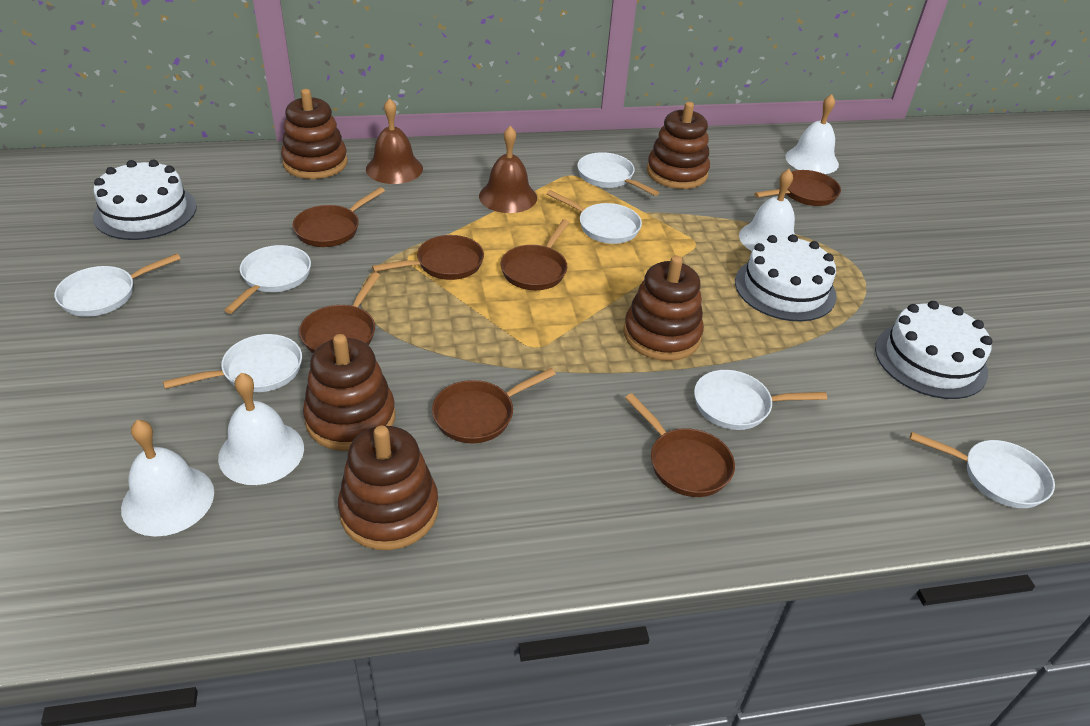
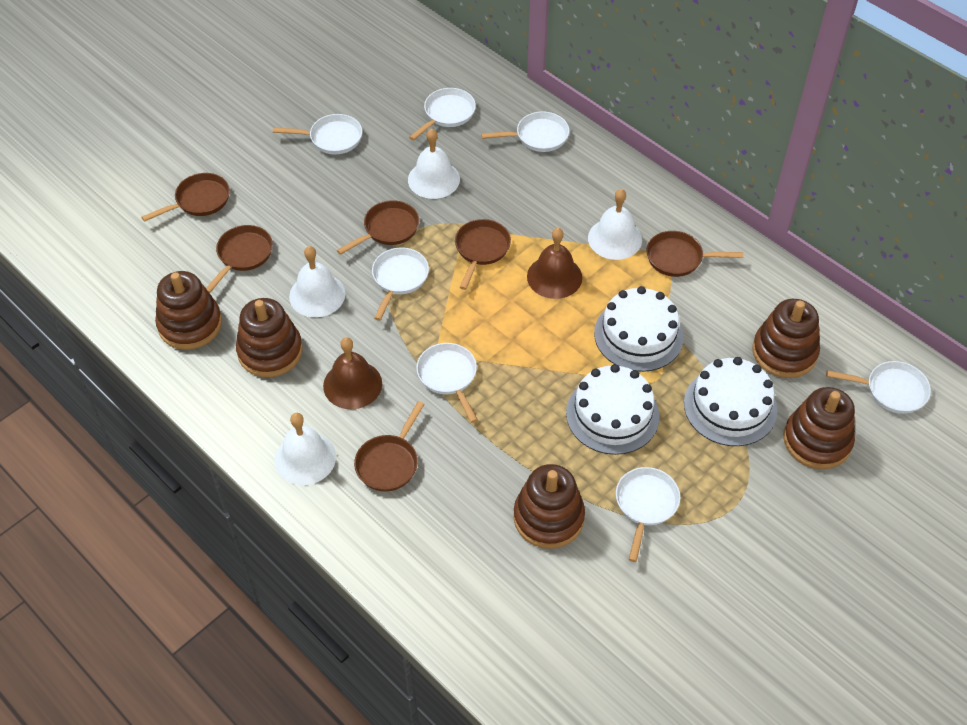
brown pan: [292,187,385,247] [299,272,380,353] [372,235,484,280] [432,368,556,443] [501,219,570,290] [625,393,735,497] [754,170,841,206] = 7 -> [141,173,230,222] [206,225,273,293] [337,200,419,255] [354,401,425,492] [455,219,511,290] [647,231,744,277] = 6

